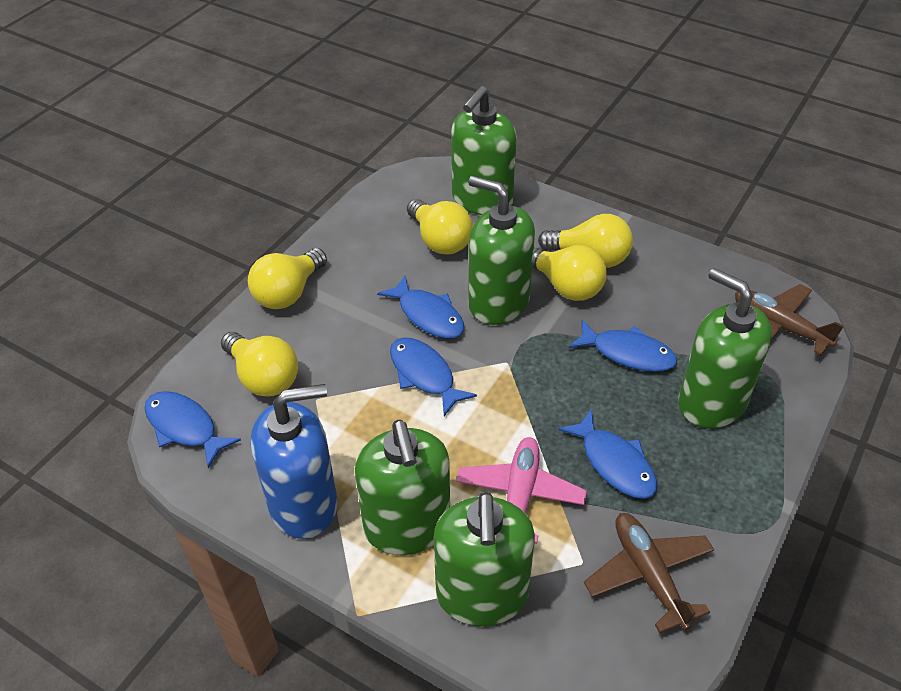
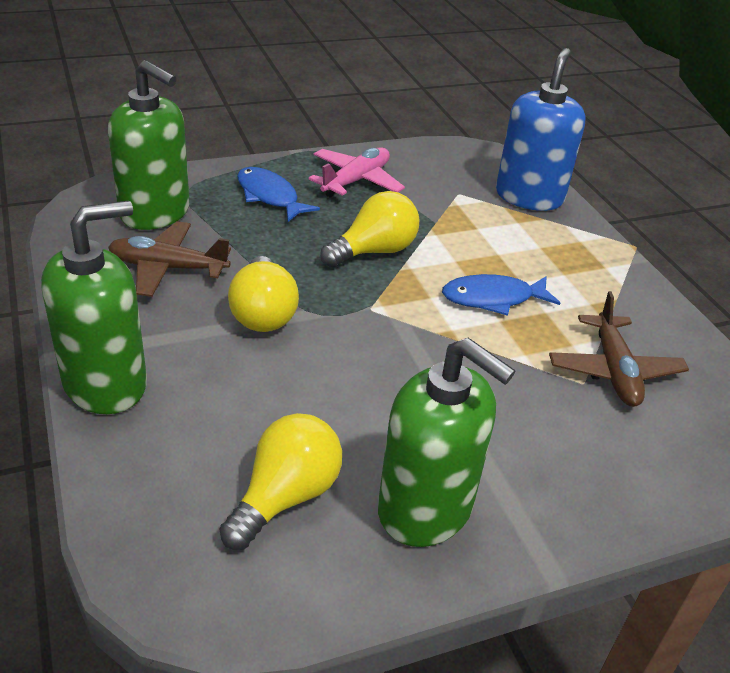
blue fish: [145,391,241,468] [377,275,464,338] [390,337,477,416] [558,410,657,499] [569,320,677,372] = 5 -> [237,167,320,222] [442,274,560,316] = 2
green soap dispenser: [355,420,450,555] [434,492,535,626] [451,86,517,215] [468,175,535,325] [678,268,772,429] = 5 -> [41,201,147,414] [108,60,190,230] [378,338,515,547] = 3
yellow light bulb: [221,332,298,397] [248,248,327,309] [407,199,473,255] [532,245,607,301] [538,214,633,268] = 5 -> [219,413,342,550] [228,256,299,332] [320,191,419,267] = 3

